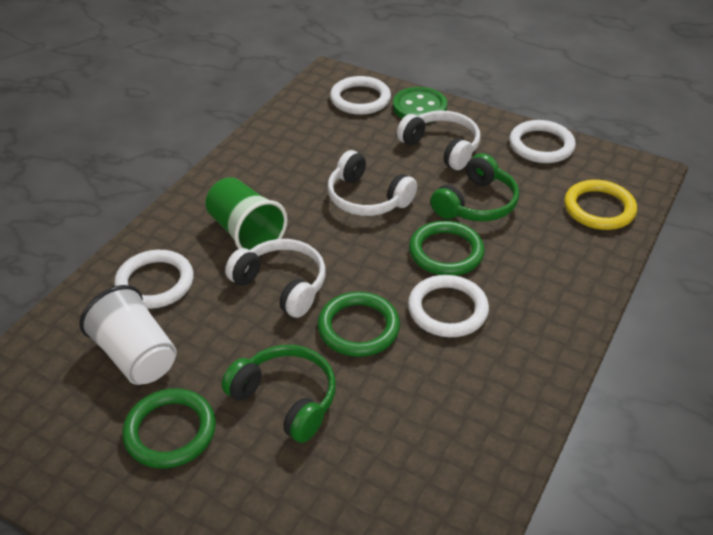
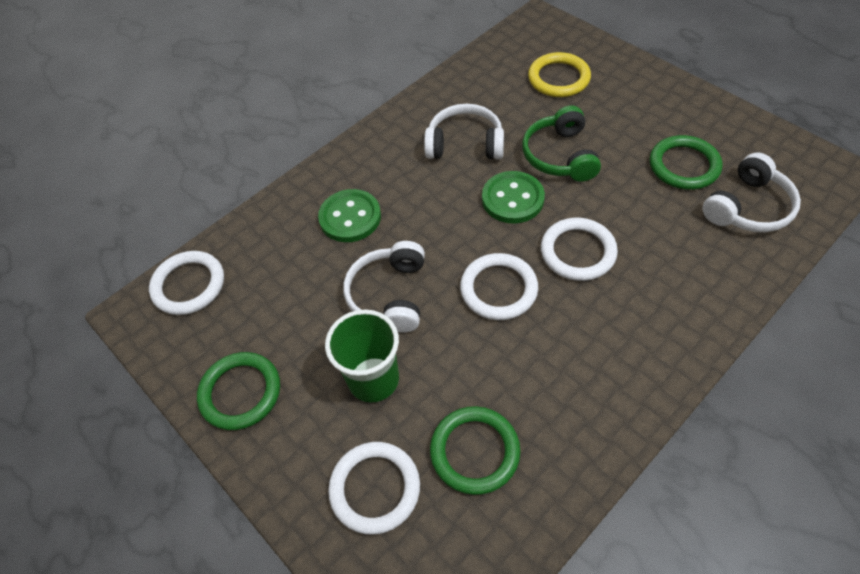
green button: [393,87,447,123] = 1 -> [318,189,381,242] [482,171,545,224] = 2
green headphones: [222,345,336,443] [431,153,519,221] = 2 -> [522,106,601,182] = 1
white cup: [80,285,177,385] = 1 -> none = 0

